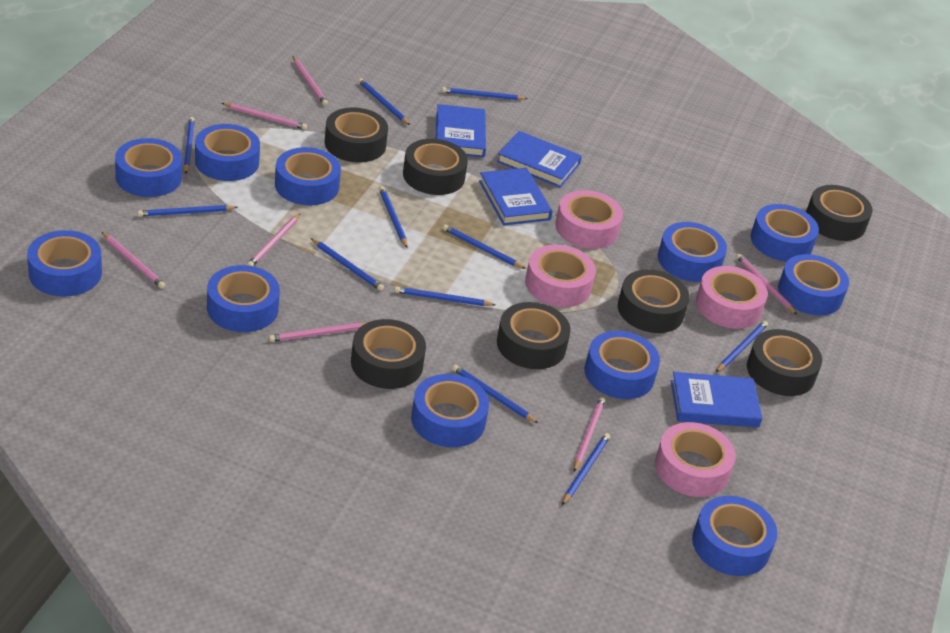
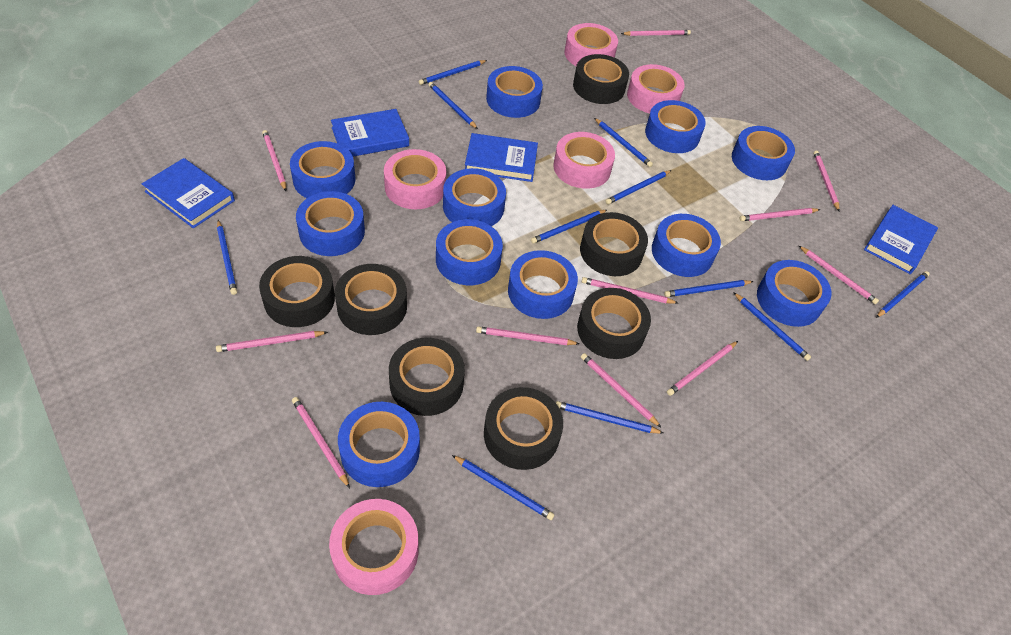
pink pencil: [102,232,165,288] [222,103,307,130] [247,214,300,266] [269,323,366,342] [293,57,328,106] [574,397,605,472] [736,254,797,315] = 7 -> [216,331,328,352] [262,130,286,191] [292,397,350,488] [476,326,580,345] [581,353,662,428] [582,277,678,304] [621,30,691,36] [667,341,738,396] [740,208,820,221] [799,246,879,304] [813,151,840,211] = 11
pink tape: [525,244,596,307] [555,190,623,249] [655,422,736,497] [696,266,768,329] = 4 -> [329,499,418,595] [384,149,446,209] [553,132,615,189] [565,23,618,66] [627,64,685,114] = 5

